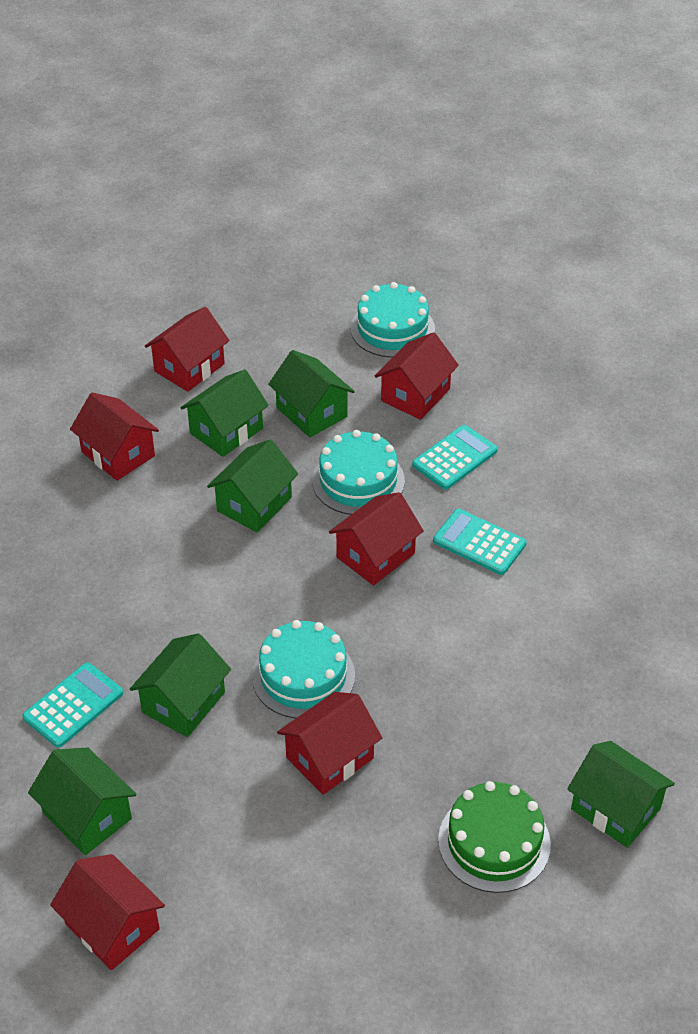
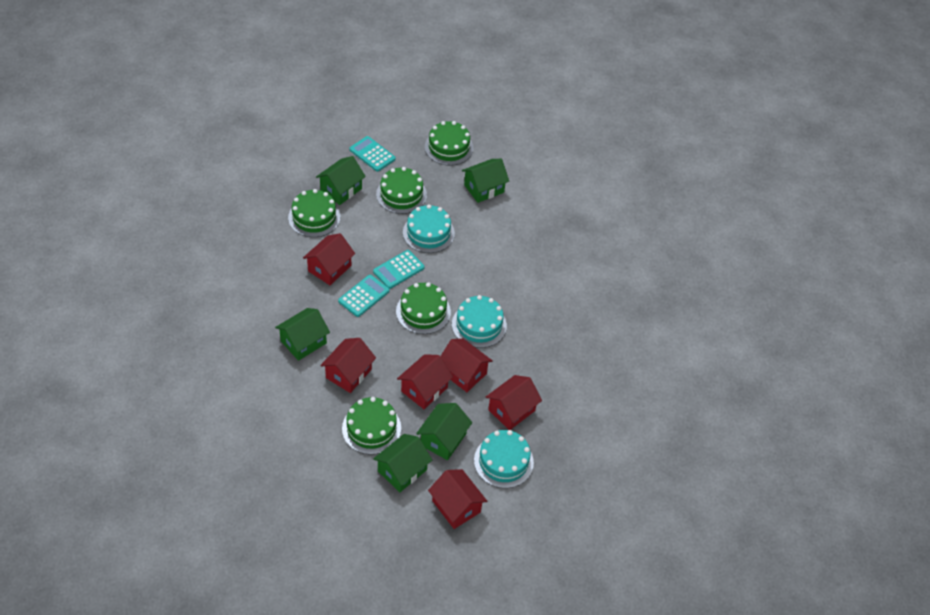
green cake: [438,781,551,893] = 1 -> [288,189,340,237] [342,397,401,455] [376,167,427,214] [396,282,451,334] [425,121,473,166] = 5
green house: [28,747,137,855] [130,633,231,737] [180,369,269,457] [207,439,298,532] [268,350,355,438] [567,741,675,848] = 6 -> [275,308,330,361] [316,156,366,205] [373,434,432,492] [416,403,472,460] [462,159,509,203] = 5

